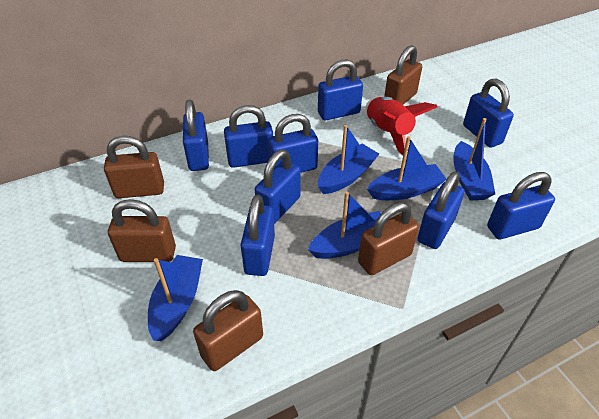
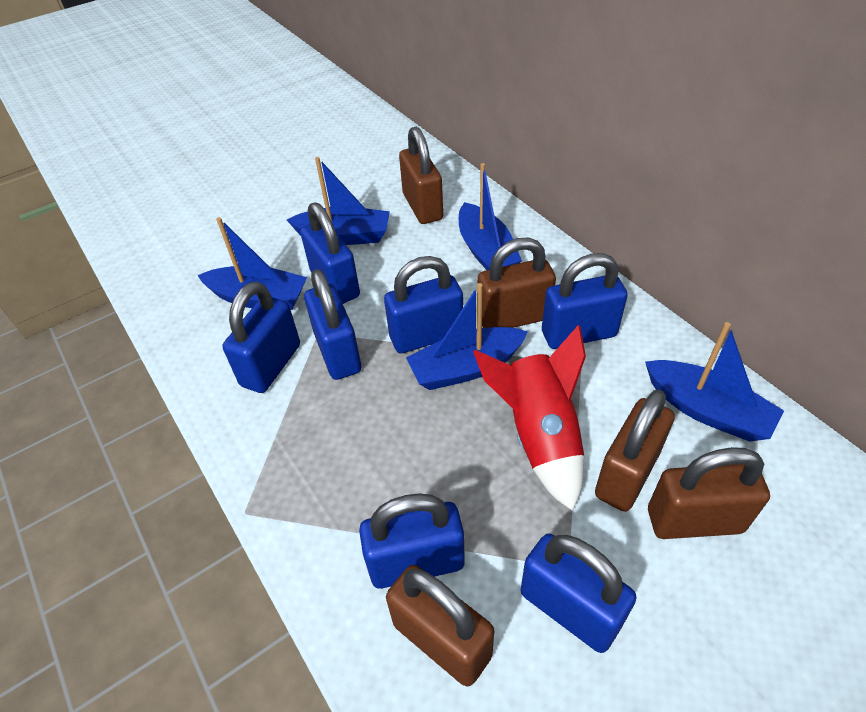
blue padlock: [183,100,209,171] [224,105,273,168] [241,195,275,276] [255,149,301,224] [268,114,318,173] [318,60,363,121] [417,172,465,249] [463,79,514,148] [487,172,555,239] = 9 -> [222,282,300,393] [300,202,360,304] [304,269,361,380] [359,493,465,589] [384,256,463,354] [521,534,637,653] [542,253,628,349] = 7

